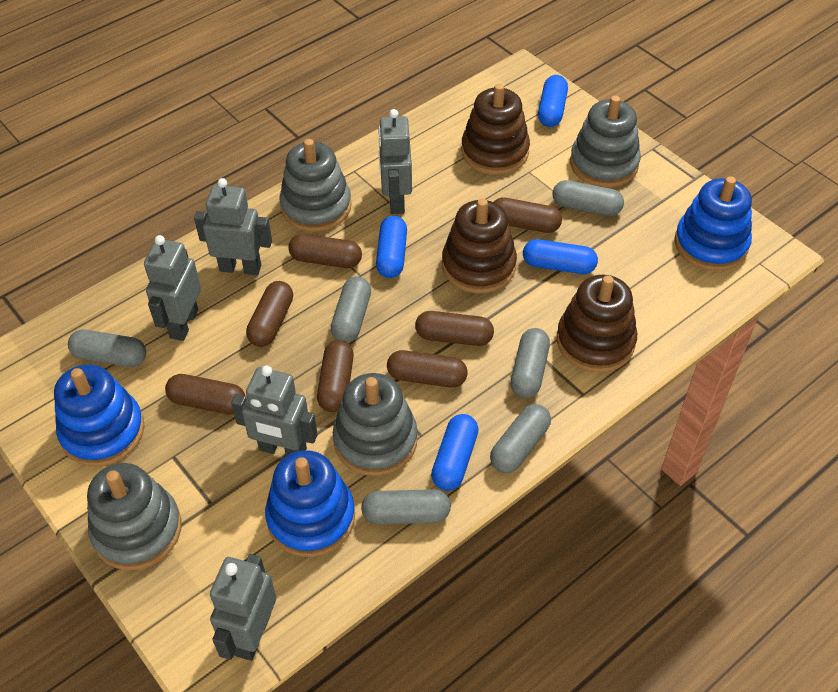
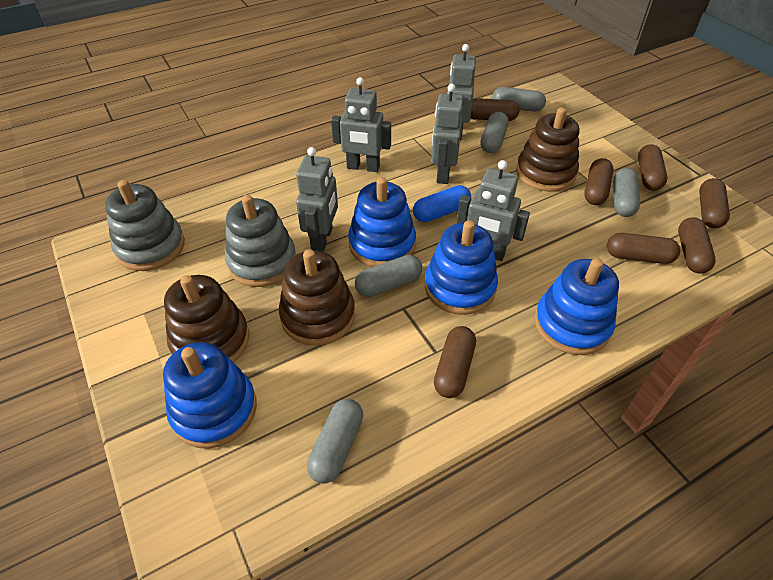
blue capsule: [376,216,407,278] [431,414,479,491] [523,239,598,274] [538,75,568,127] = 4 -> [413,185,471,222] = 1
blue stacking toy: [54,364,144,466] [265,450,355,557] [675,176,752,271] = 3 -> [163,342,257,449] [348,177,416,267] [425,220,498,315] [534,258,619,355] = 4
grey capsule: [68,330,146,367] [331,276,371,343] [361,489,451,524] [490,404,551,473] [511,328,550,398] [552,180,624,216] = 6 -> [307,399,363,484] [355,255,422,297] [480,112,509,153] [492,87,546,112] [613,168,640,217] = 5
grey stacking toy: [87,463,182,570] [279,139,352,232] [333,373,417,476] [570,96,641,187] = 4 -> [105,180,185,271] [225,195,296,287] = 2

